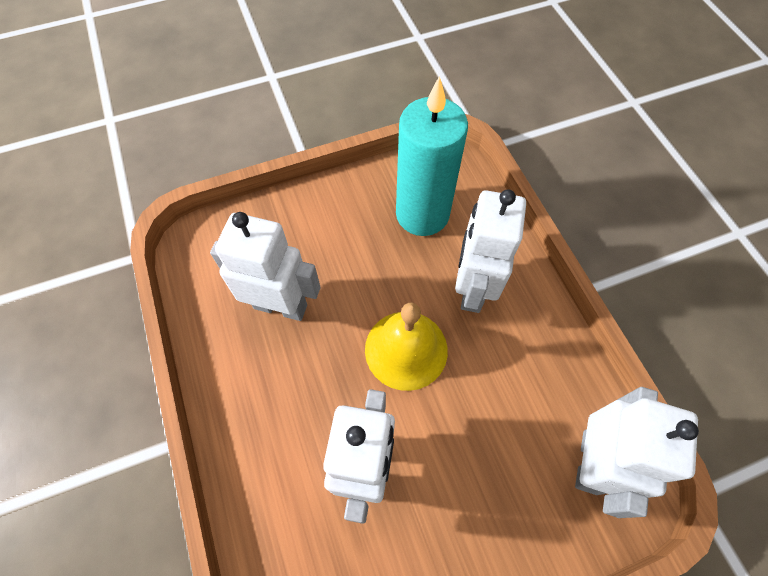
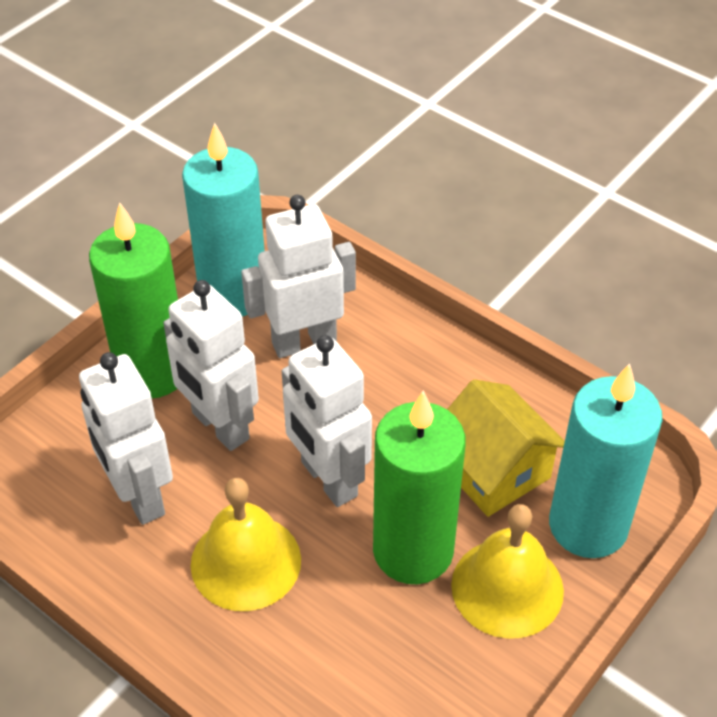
green candle: none = 0 -> [89,202,178,398] [373,391,466,584] = 2
turquoise candle: [396,76,468,236] = 1 -> [182,123,265,317] [549,363,662,558] = 2
yellow bell: [365,303,448,391] = 1 -> [191,478,301,611] [451,504,564,639] = 2
yellow house: none = 0 -> [447,379,565,517] = 1

